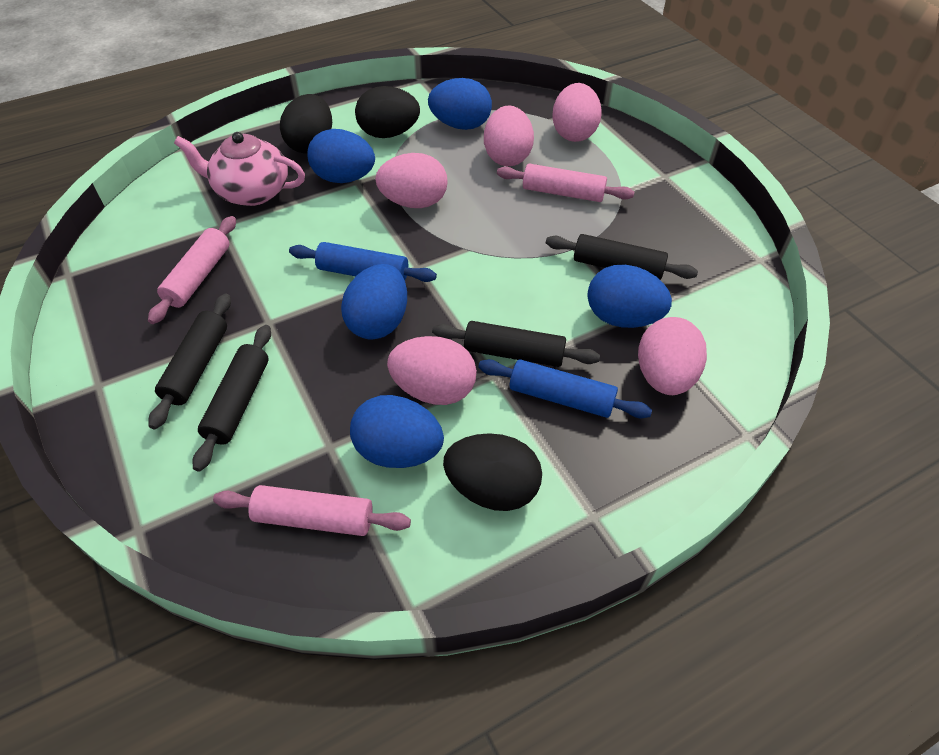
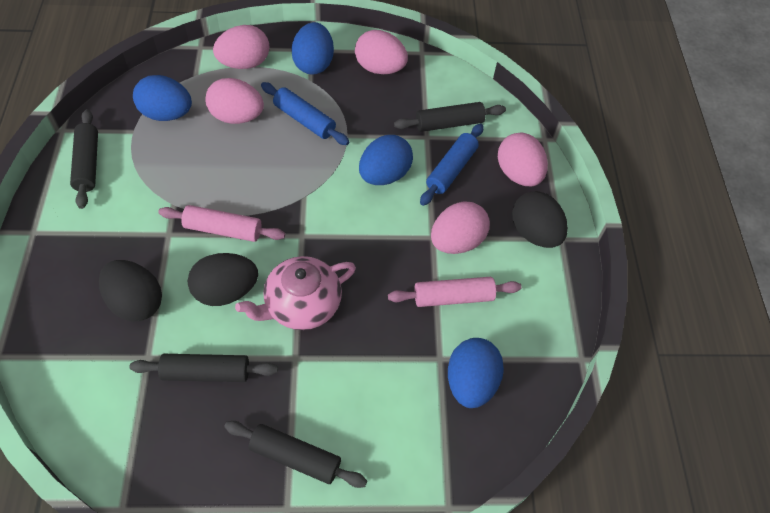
blue egg: [307,129,375,183] [341,264,407,340] [350,395,444,468] [428,78,492,130] [587,265,672,328] = 5 -> [133,75,192,121] [291,22,334,74] [359,135,413,185] [448,338,504,408] = 4
pink rolling pin: [148,216,236,324] [213,485,411,536] [497,164,634,202] = 3 -> [159,205,285,242] [388,277,522,307] = 2

